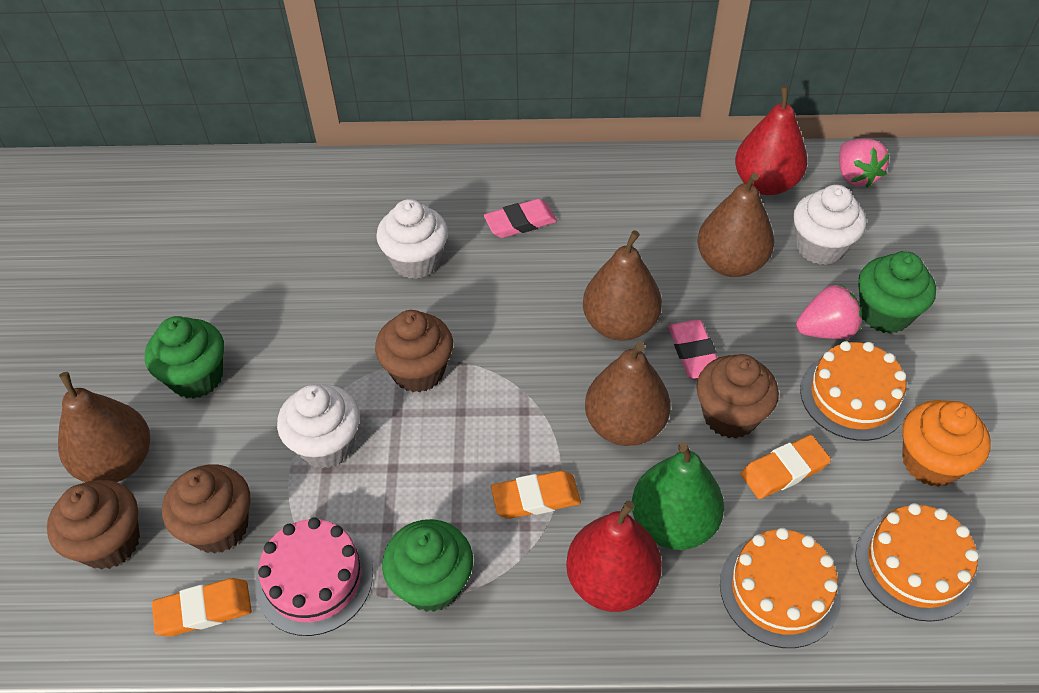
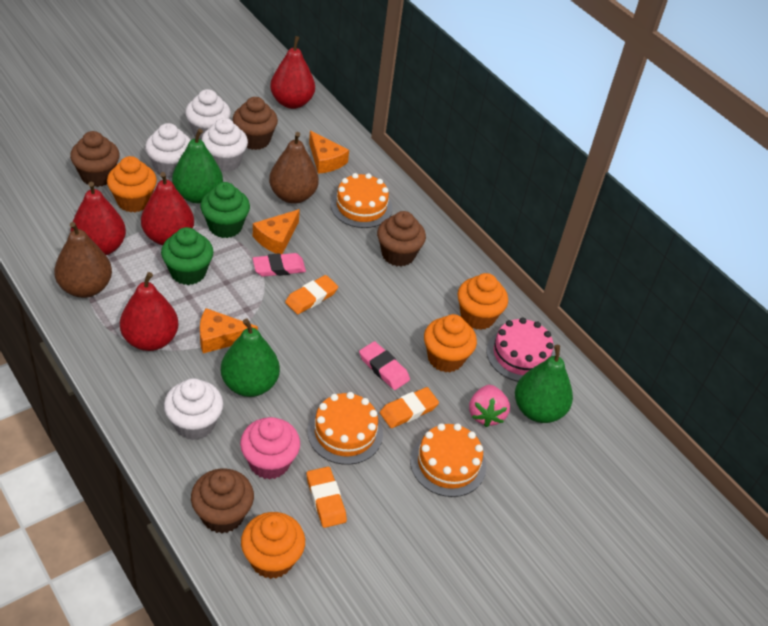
brown pear: [58,372,150,482] [583,230,662,341] [585,342,671,446] [697,173,774,277] = 4 -> [54,222,112,298] [269,132,319,204] = 2
green cupcake: [145,316,224,399] [382,519,473,612] [858,251,936,333] = 3 -> [161,227,214,285] [200,182,250,238] = 2
green pear: [632,443,724,550] = 1 -> [172,129,223,203] [221,318,280,397] [515,345,573,423] = 3
orange cheese: none = 0 -> [200,308,258,353] [253,209,300,254] [309,130,349,174] = 3
orange cupcake: [902,400,991,487] = 1 -> [107,156,157,212] [241,512,305,579] [424,314,477,372] [457,273,508,330] = 4
pink cupcake: none = 0 -> [240,417,300,480] = 1
pink strawberry: [796,284,862,339] [839,139,890,188] = 2 -> [469,385,510,427] = 1
red pear: [566,500,662,612] [735,86,807,195] = 2 -> [71,182,126,255] [120,272,178,351] [141,172,194,245] [270,36,315,109] = 4
white cupcake: [277,384,360,469] [376,199,448,279] [793,185,866,265] = 3 -> [145,123,191,178] [164,378,223,440] [185,89,231,140] [202,118,248,172] = 4

